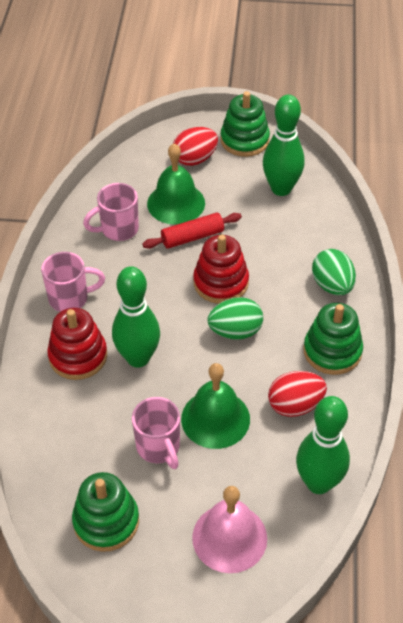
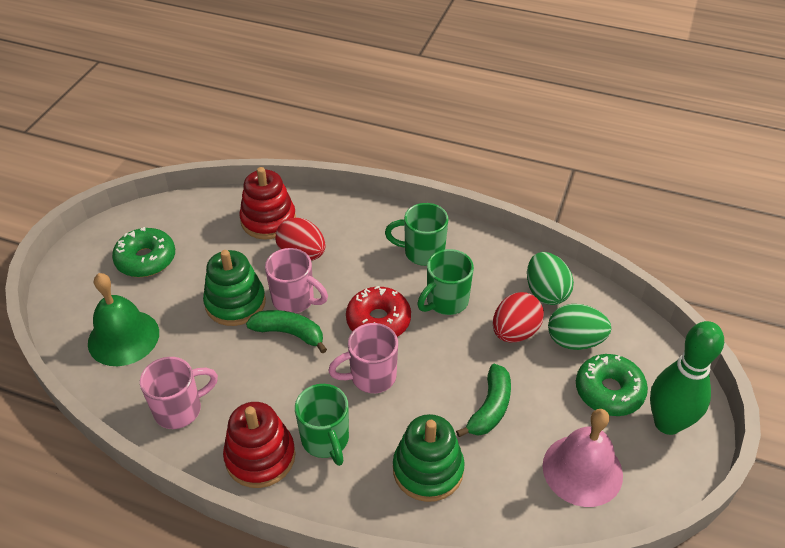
green banana: none = 0 -> [246,310,327,354] [456,364,511,437] = 2
green bell: [147,143,205,225] [181,363,250,449] = 2 -> [88,273,159,366] = 1
green bowling pin: [112,266,160,368] [263,95,304,196] [296,396,350,494] = 3 -> [650,321,724,435] = 1
green donut: none = 0 -> [112,227,175,277] [576,354,648,416] = 2
green mug: none = 0 -> [295,384,349,466] [385,203,448,266] [417,249,474,315] = 3
green stacking toy: [72,472,139,552] [220,91,270,157] [303,303,363,375] = 3 -> [203,250,266,326] [393,414,465,502] = 2
red donut: none = 0 -> [346,286,411,337] = 1
red rolling pin: [143,213,242,249] = 1 -> none = 0

